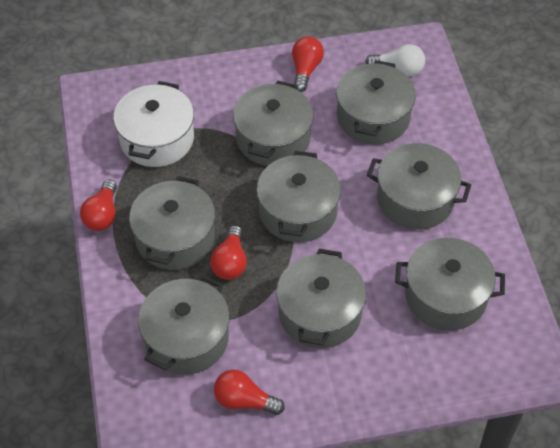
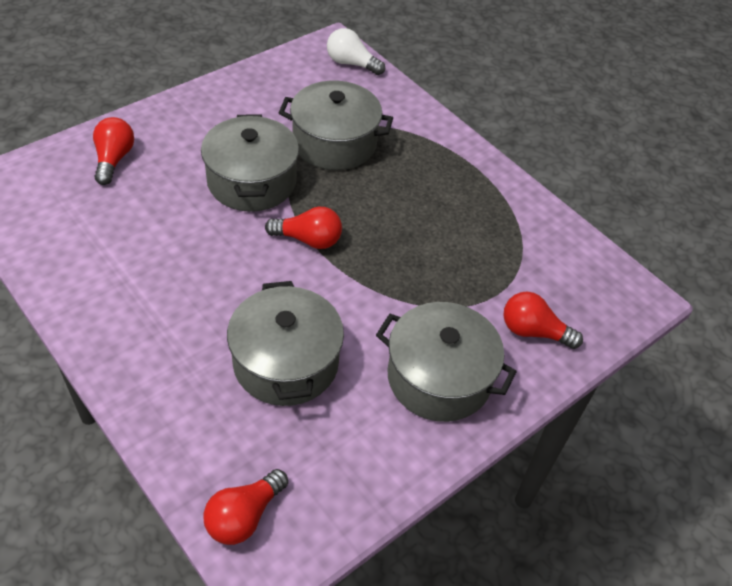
grey pot: [129,176,215,270] [138,275,230,375] [233,81,313,166] [256,151,341,242] [276,249,366,348] [336,60,416,145] [367,143,471,230] [395,238,505,331] = 8 -> [201,114,299,212] [227,281,344,406] [279,81,393,170] [376,302,517,422] = 4
white pot: [113,81,194,167] = 1 -> none = 0

